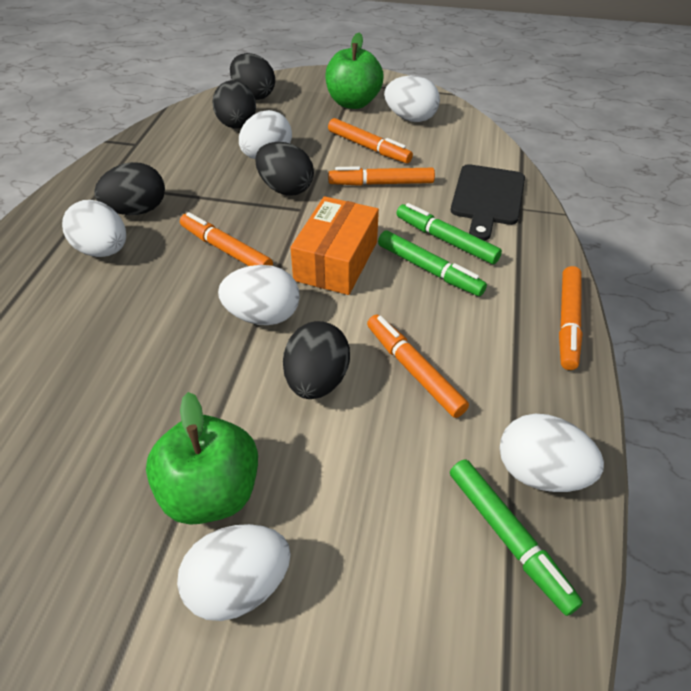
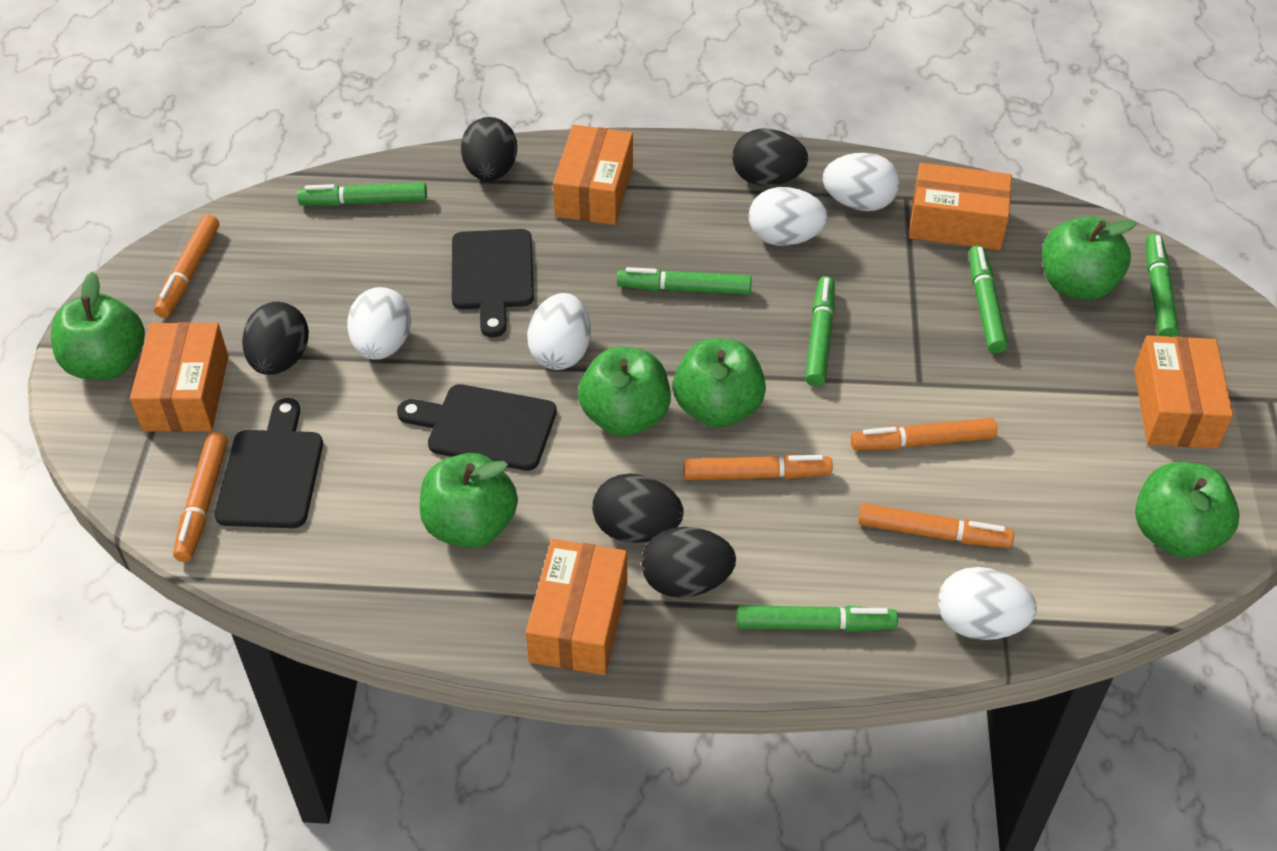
black cutting board: [451,164,525,241] = 1 -> [214,398,323,528] [397,384,557,471] [452,229,534,337] = 3
green apple: [146,392,258,525] [325,33,384,109] = 2 -> [51,272,145,380] [420,453,518,548] [578,347,671,436] [673,338,766,428] [1042,216,1137,300] [1135,462,1239,558] = 6
green marker: [378,231,487,296] [397,203,502,264] [450,459,583,616] = 3 -> [297,182,427,206] [617,267,752,295] [736,606,898,632] [805,276,835,387] [969,245,1008,353] [1146,234,1179,337] = 6
orange box: [290,196,379,295] = 1 -> [130,322,228,432] [526,539,627,675] [553,125,633,225] [909,163,1012,250] [1134,335,1233,448] = 5
white egg: [62,200,126,257] [177,524,291,621] [218,265,300,325] [239,110,292,159] [384,76,440,122] [499,414,604,492] = 6 -> [347,287,411,360] [527,293,591,370] [749,187,828,246] [823,153,900,211] [938,567,1037,640] = 5

